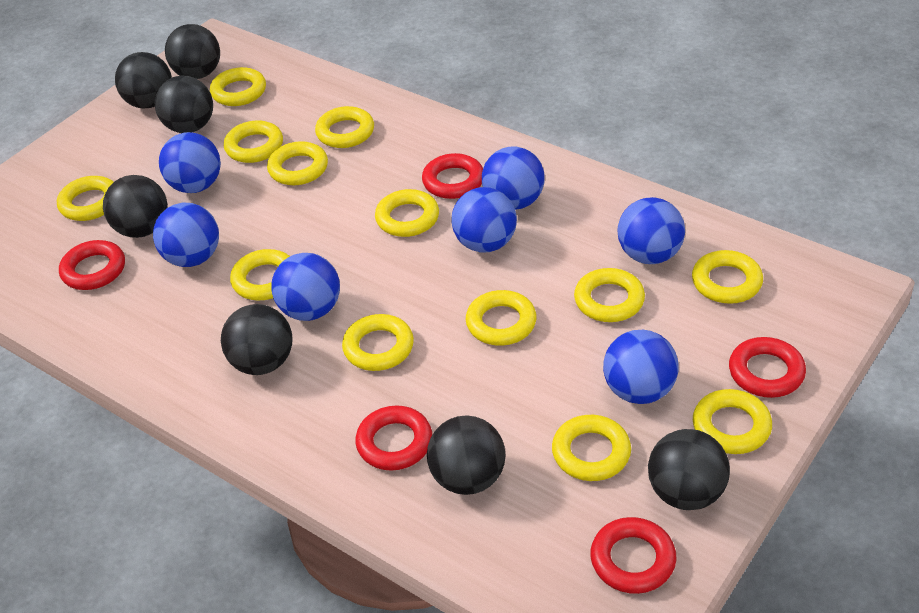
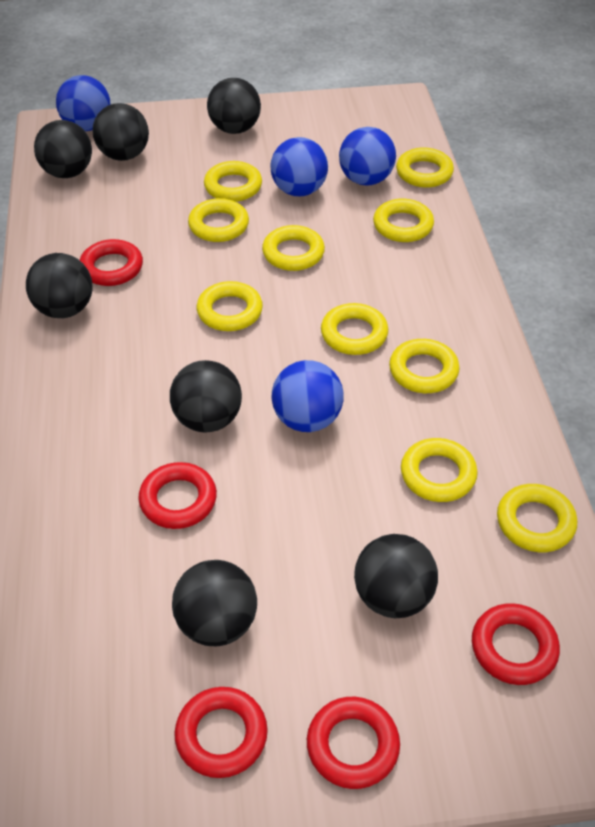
blue ball: [153,203,219,267] [159,132,221,193] [271,253,340,321] [451,187,517,252] [482,146,545,210] [603,330,678,404] [617,197,685,264] = 7 -> [56,75,111,131] [271,137,328,196] [272,360,344,432] [339,127,396,186] = 4
yellow ring: [57,176,113,221] [210,67,266,106] [224,120,283,163] [230,249,290,300] [267,141,328,185] [315,106,374,148] [342,314,414,371] [375,189,439,237] [466,290,537,346] [552,415,631,481] [574,268,645,322] [692,250,763,304] [693,389,772,454] = 13 -> [188,198,249,242] [197,281,263,331] [204,161,262,202] [262,225,325,271] [321,303,388,355] [373,199,434,242] [389,339,460,393] [396,147,454,188] [401,438,478,502] [497,484,577,552] = 10

